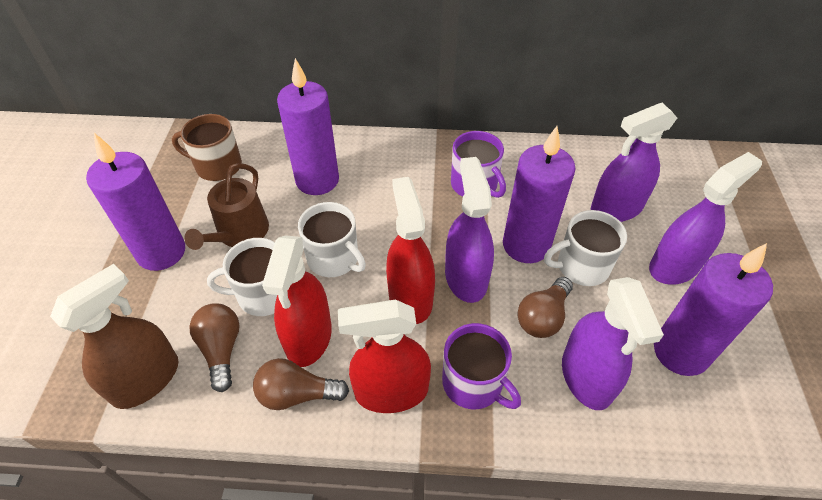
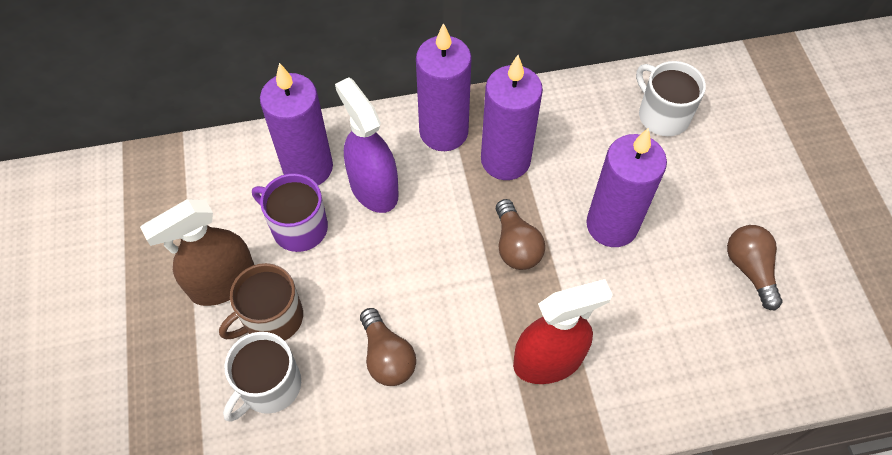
brown watering can: [184,163,269,250] = 1 -> none = 0
purple mug: [442,323,521,409] [451,131,506,198] = 2 -> [252,173,328,252] = 1
purple spray bottle: [445,157,494,303] [562,277,664,410] [590,103,677,222] [649,152,762,285] = 4 -> [335,77,399,213] = 1
red spray bottle: [262,235,332,367] [338,299,431,413] [386,177,435,324] = 3 -> [513,279,613,384] = 1
white mug: [207,238,277,316] [298,202,366,277] [544,210,627,286] = 3 -> [223,332,301,422] [636,61,706,136] = 2

